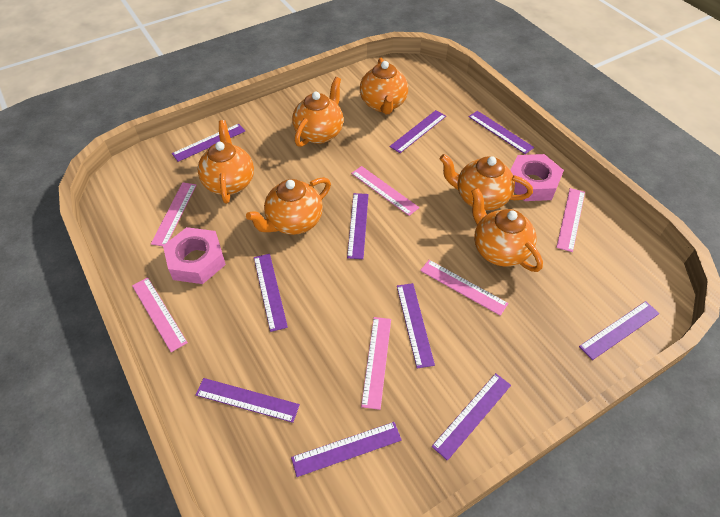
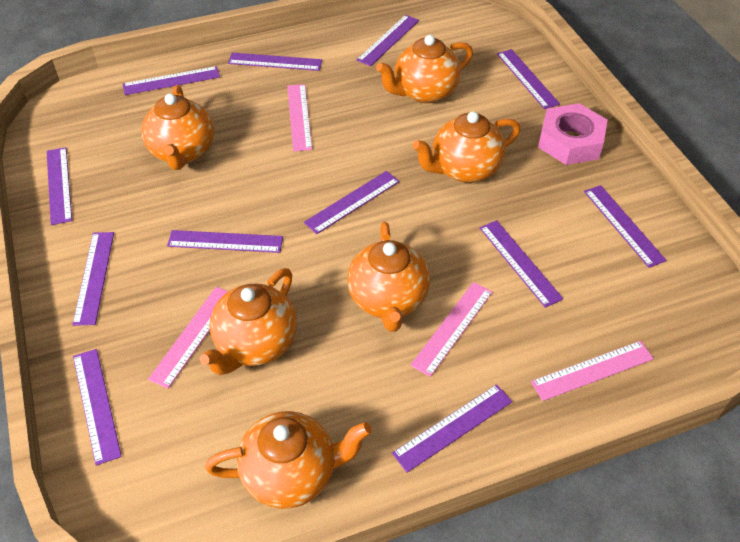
pink nut: [163,227,226,284] [510,154,564,201] = 2 -> [538,103,608,165] = 1
pink ruler: [132,277,188,352] [151,182,196,246] [351,166,419,216] [361,317,391,410] [420,260,508,316] [556,188,585,252] = 6 -> [148,287,229,389] [287,84,312,151] [410,282,492,377] [531,341,654,401] = 4
purple ruler: [172,124,245,162] [196,378,300,423] [254,254,288,332] [291,422,402,477] [347,193,369,259] [389,110,446,153] [397,283,435,368] [431,373,511,461] [468,111,534,154] [579,301,660,360] = 10 -> [47,147,72,225] [72,232,114,326] [73,349,122,466] [123,66,220,95] [167,230,283,253] [228,53,322,71] [304,171,400,234] [357,15,419,66] [392,384,512,473] [480,220,563,308] [497,49,560,109] [584,185,667,268] = 12

